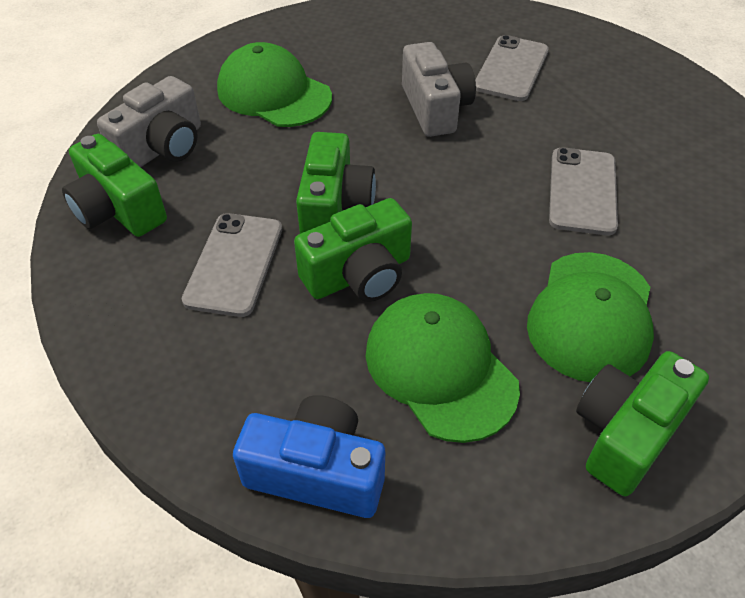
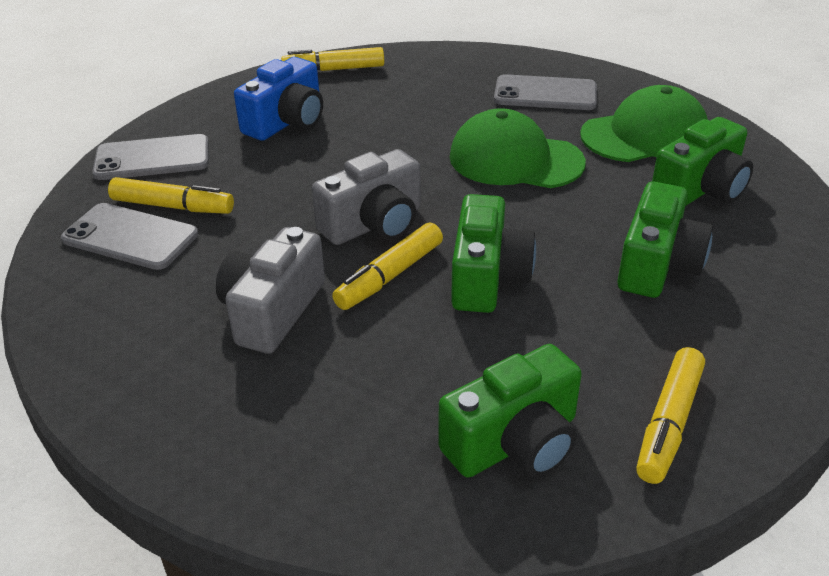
green cap: [217,42,332,127] [366,293,520,443] [527,252,654,382] = 3 -> [450,108,586,188] [580,85,708,162] = 2
yellow marker: none = 0 -> [108,177,234,214] [281,47,384,71] [332,222,443,310] [636,347,705,484] = 4

